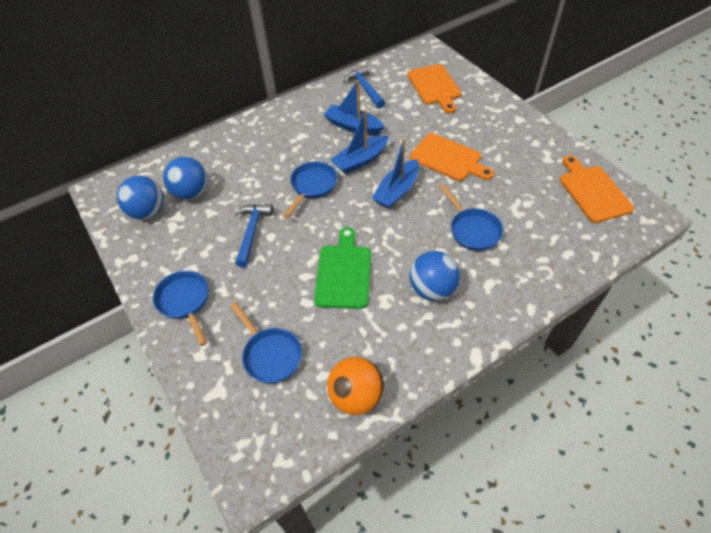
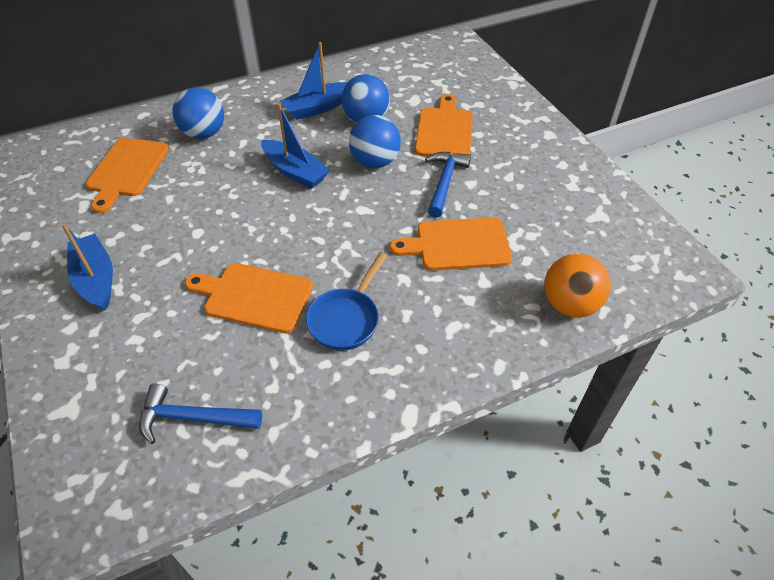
blue pan: [153,270,208,346] [230,302,302,384] [283,161,337,219] [439,184,503,251] = 4 -> [306,252,387,351] = 1
green cutting board: [314,227,371,309] = 1 -> none = 0
orange cutting board: [407,64,461,113] [410,133,494,181] [560,155,634,223] = 3 -> [86,138,169,213] [185,263,313,333] [390,217,512,271] [415,94,473,157] = 4

